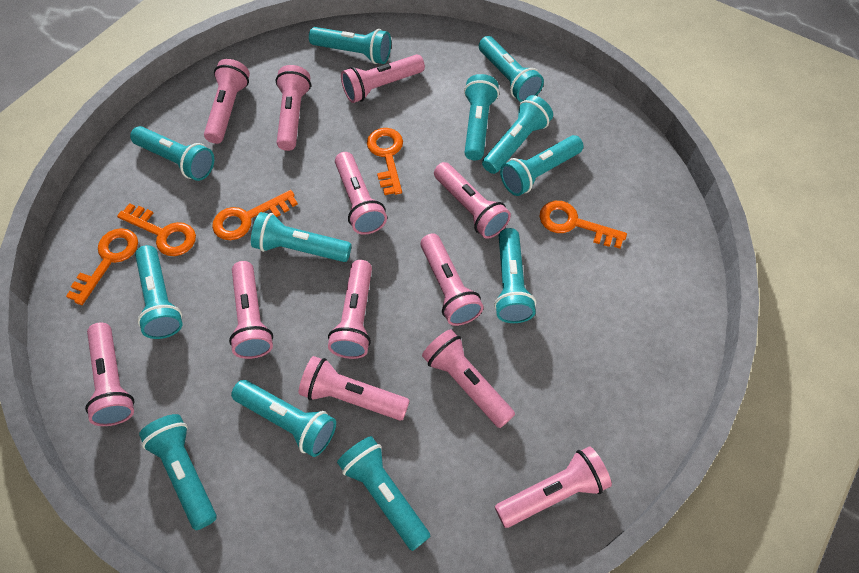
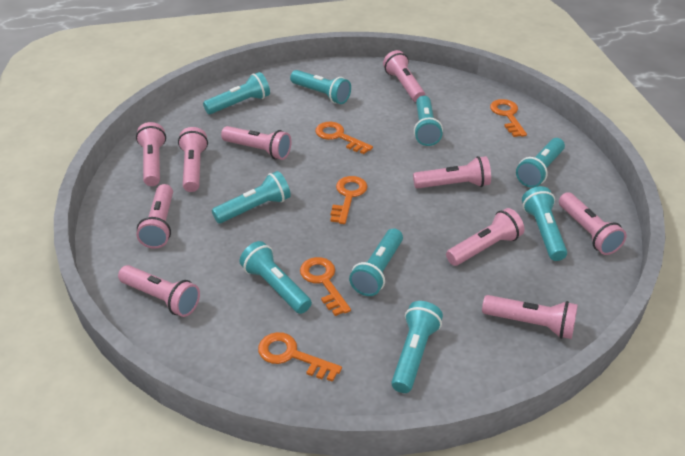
pink flashlight: [85,322,134,426] [204,59,250,144] [229,261,273,359] [275,65,311,151] [299,356,410,421] [328,260,372,359] [335,152,387,235] [341,54,425,103] [420,233,484,326] [422,329,515,428] [434,162,511,239] [495,446,612,528] = 12 -> [118,265,200,317] [136,122,166,186] [136,184,173,249] [178,127,208,192] [221,126,291,160] [383,50,425,102] [413,156,491,189] [446,208,524,266] [482,295,578,339] [559,192,627,255] = 10
turquoise flashlight: [130,126,214,181] [135,245,182,339] [139,414,217,530] [231,380,336,457] [251,212,352,262] [309,27,391,64] [337,436,431,551] [464,74,499,160] [479,36,544,102] [482,95,553,174] [494,228,536,323] [500,135,583,196] = 12 -> [203,72,270,114] [212,171,291,223] [239,241,312,314] [290,70,351,104] [349,228,403,296] [391,301,443,393] [414,96,443,146] [516,138,565,188] [522,186,567,261] = 9

